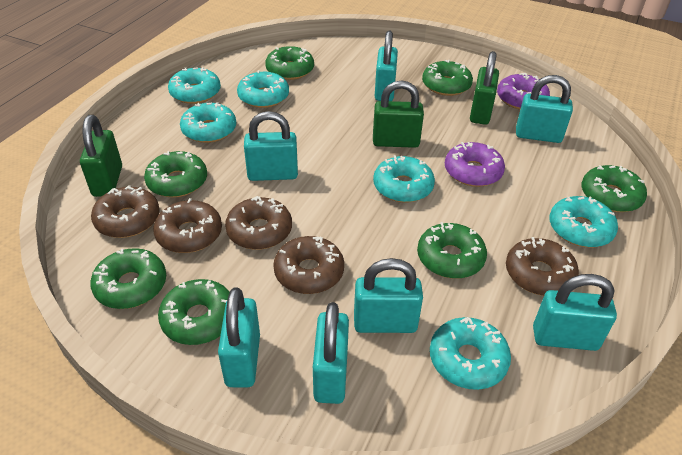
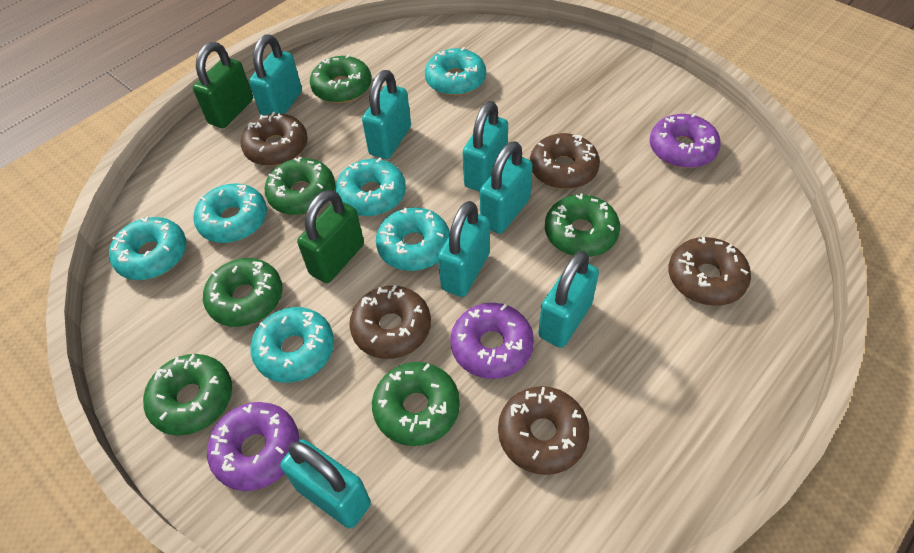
green donut: [90,248,166,309] [144,151,207,198] [158,279,230,345] [265,46,314,80] [417,222,487,279] [422,60,473,96] [582,165,647,212] = 7 -> [143,354,232,436] [203,258,283,327] [265,157,335,215] [310,54,372,103] [372,362,460,446] [545,194,620,257] = 6
green padlock: [80,115,122,197] [373,81,424,148] [470,51,499,125] = 3 -> [193,42,253,128] [297,190,364,283] = 2
purple donut: [445,142,505,187] [497,73,550,109] = 2 -> [207,402,299,491] [451,303,534,379] [650,113,721,168] = 3

